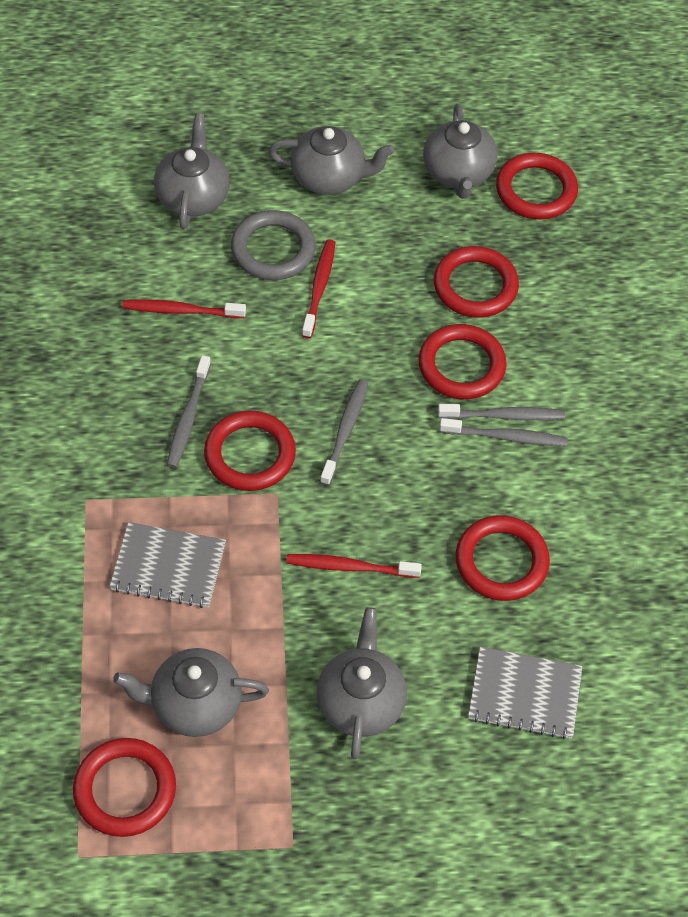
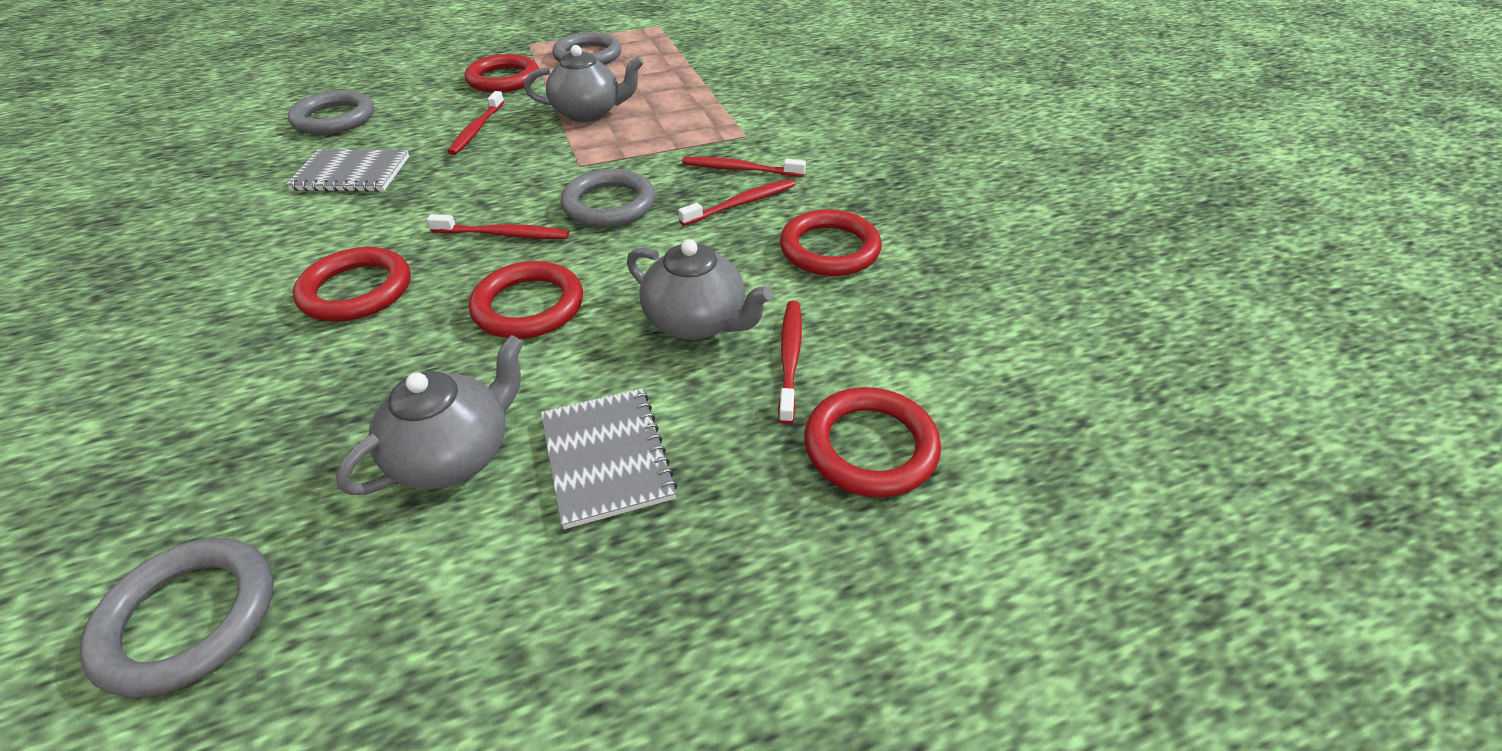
grey ring: [231,210,316,280] = 1 -> [79,538,274,697] [288,90,374,135] [552,32,622,65] [561,169,655,227] = 4
grey teapot: [113,648,269,737] [154,114,230,230] [269,126,395,195] [317,607,407,759] [423,104,498,199] = 5 -> [336,335,524,495] [524,45,644,122] [627,239,773,340] = 3
grey toothbrush: [167,355,211,468] [320,379,368,486] [438,404,565,420] [439,418,567,446] = 4 -> none = 0
red ring: [73,738,176,837] [204,410,296,491] [419,324,507,399] [434,246,519,318] [456,515,550,601] [496,153,578,220] = 6 -> [293,247,411,322] [465,54,539,93] [469,261,583,339] [780,209,882,276] [804,387,941,498] = 5
red toothbrush: [122,299,246,318] [286,554,422,578] [302,239,335,338] = 3 -> [427,214,569,239] [448,91,505,155] [678,179,795,226] [682,157,806,177] [778,301,802,424] = 5

